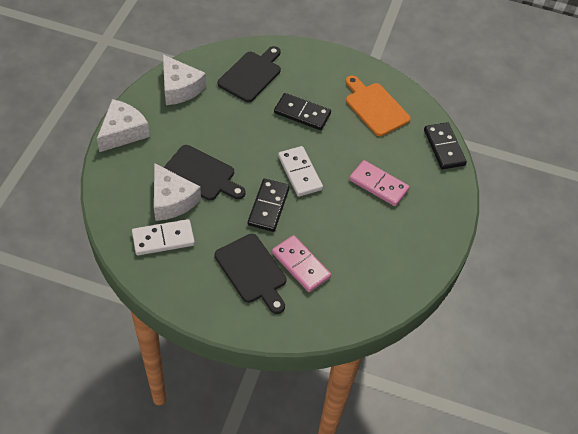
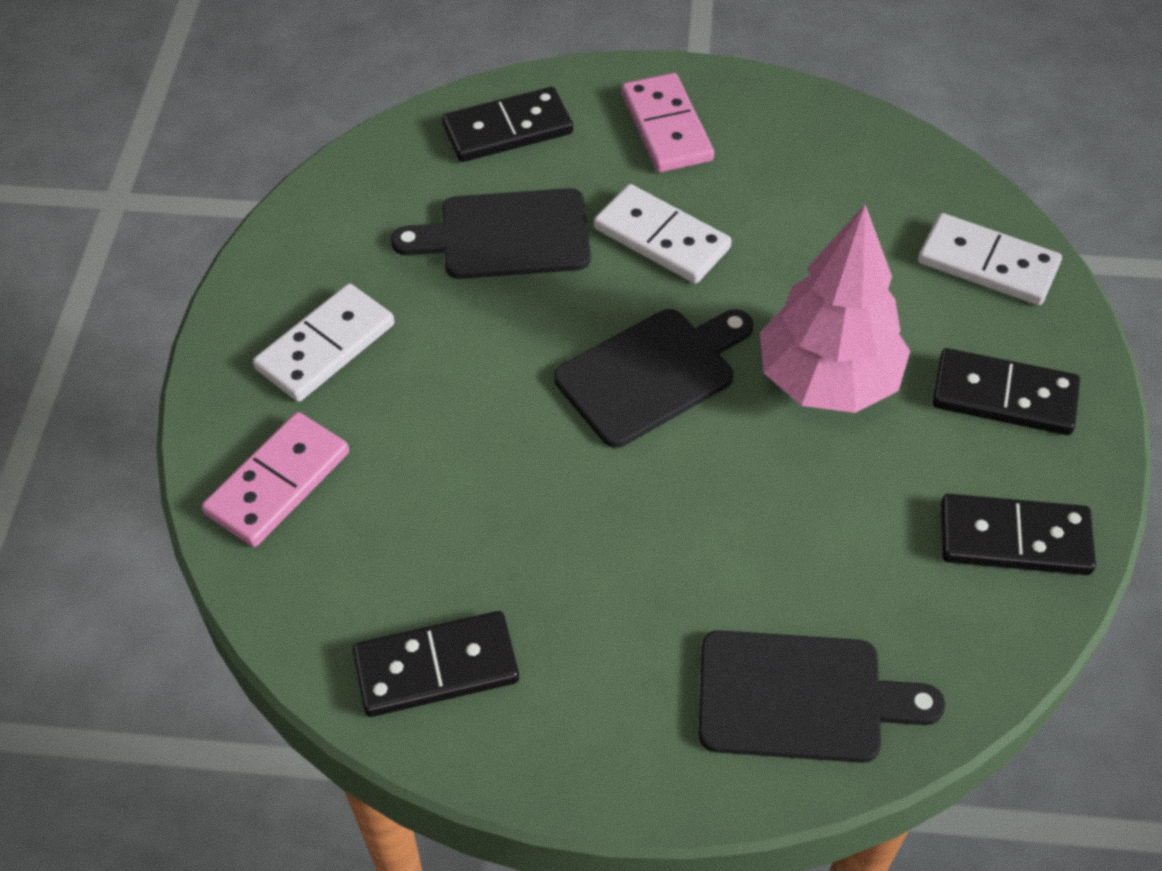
black domino: [248,179,290,232] [274,93,331,130] [424,122,467,169] = 3 -> [353,611,519,717] [442,87,573,162] [932,348,1080,435] [941,494,1096,575] = 4
orange cutting board: [346,76,411,136] = 1 -> none = 0
pink tree: none = 0 -> [760,205,910,413] = 1
white cheese: [97,99,150,152] [154,163,201,221] [163,55,206,105] = 3 -> none = 0
white domino: [132,219,195,255] [278,146,323,197] = 2 -> [253,284,395,402] [594,184,732,284] [918,213,1062,305] = 3

